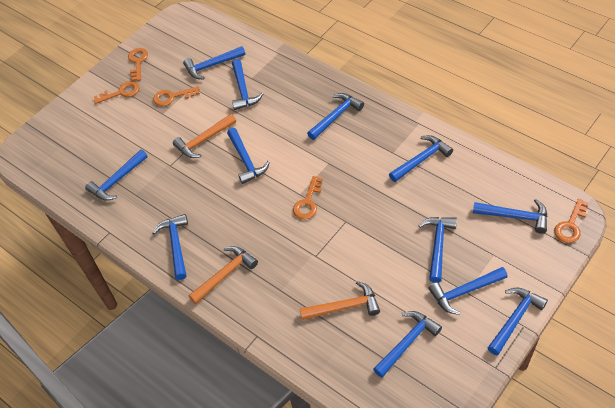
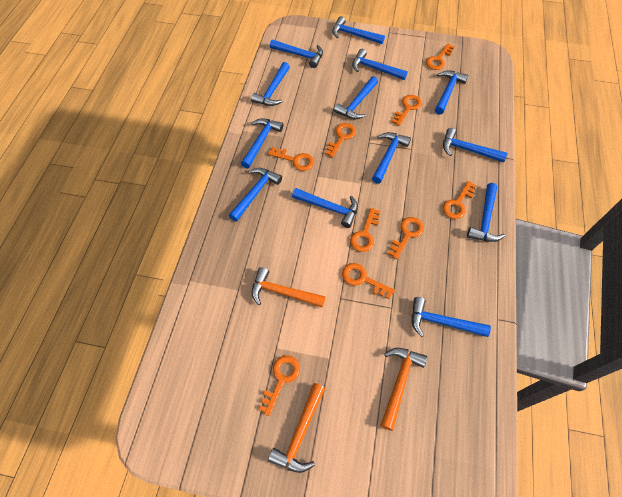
blue hammer: [85,149,148,201] [152,214,188,280] [183,46,245,79] [227,128,270,184] [232,59,263,110] [307,93,364,140] [373,311,442,378] [389,135,453,182] [418,217,457,283] [429,267,508,315] [473,199,548,234] [488,288,548,355] = 12 -> [229,168,282,221] [241,118,283,169] [251,62,290,106] [270,40,323,68] [292,188,358,228] [332,16,385,44] [334,76,378,119] [352,49,408,80] [372,132,411,184] [412,297,491,337] [435,70,469,115] [443,128,508,162] [467,183,505,242] = 13
orange key: [94,81,139,104] [128,48,148,81] [153,86,200,106] [293,176,323,219] [554,199,589,243] = 5 -> [258,355,300,416] [268,147,314,171] [325,123,356,158] [342,263,395,299] [350,208,380,252] [388,217,424,259] [392,95,422,126] [426,43,454,70] [442,181,476,219] = 9

